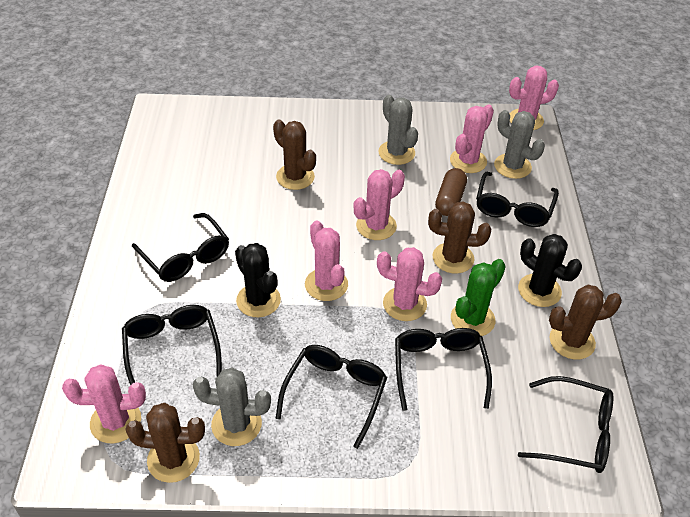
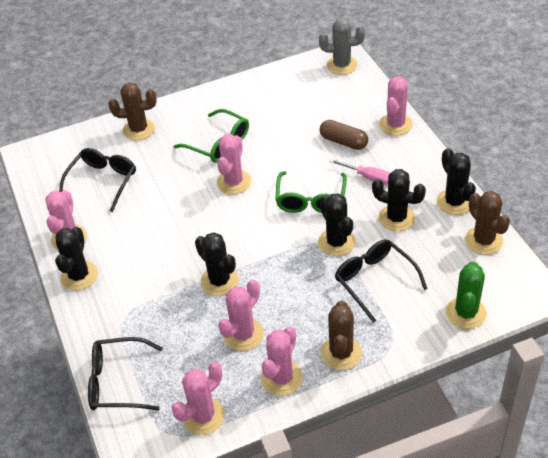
black cactus: [235,243,281,317] [518,234,582,307] = 2 -> [55,227,98,290] [195,232,239,296] [318,193,356,256] [372,169,426,231] [436,148,476,215] = 5
black glasses: [122,305,222,385] [132,213,229,282] [276,345,387,449] [395,328,492,411] [476,172,559,227] [518,376,613,473] = 6 -> [59,148,136,212] [88,337,163,411] [335,239,428,323] = 3
brown cactus: [125,403,205,483] [273,119,316,190] [428,201,491,274] [549,285,622,360] = 4 -> [108,82,157,140] [321,300,362,370] [465,191,510,255] = 3
green glasses: none = 0 -> [173,109,249,162] [275,171,347,213] = 2
grey cactus: [193,368,271,446] [378,95,418,165] [494,110,545,179] = 3 -> [319,18,365,75] = 1
pink screwdriver: none = 0 -> [330,159,390,185] = 1

